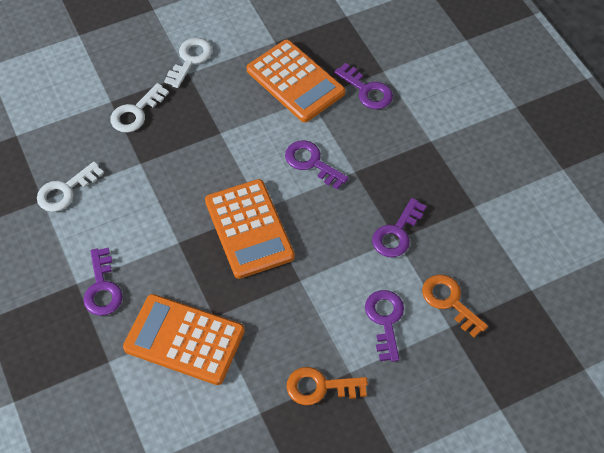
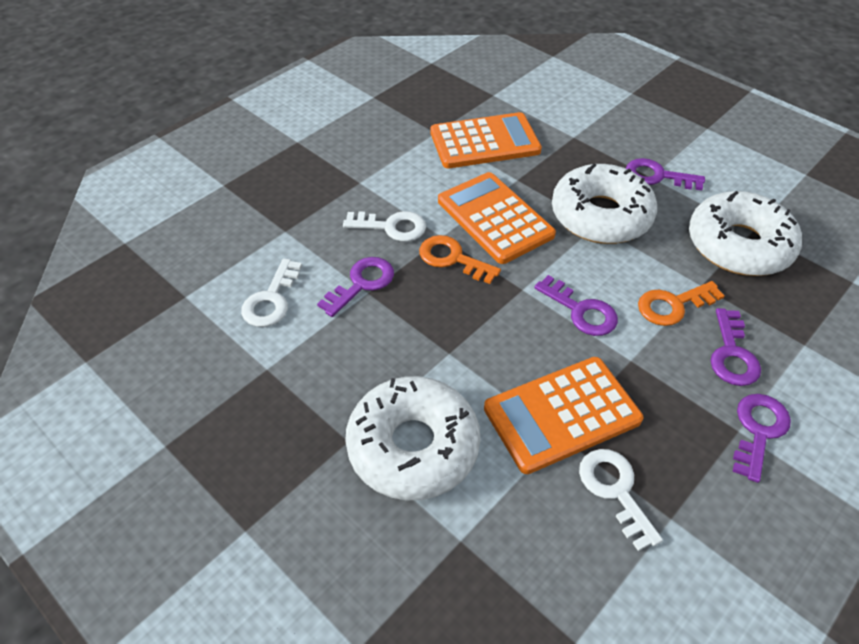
white donut: none = 0 -> [345,376,481,500] [552,164,657,244] [689,191,802,276] = 3

